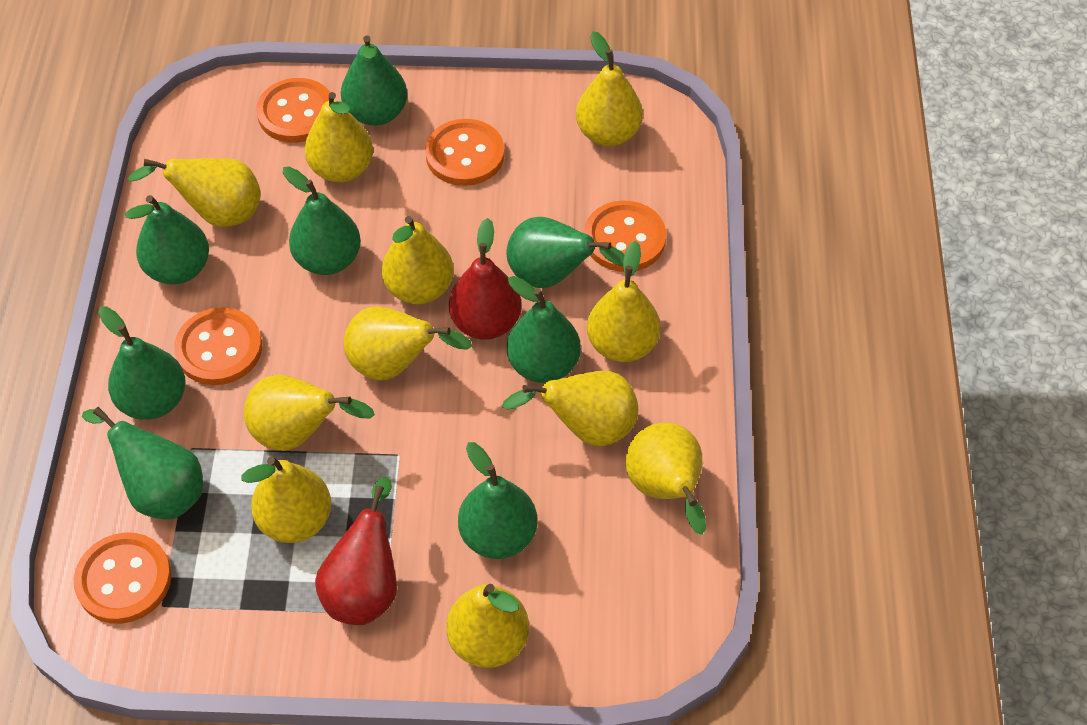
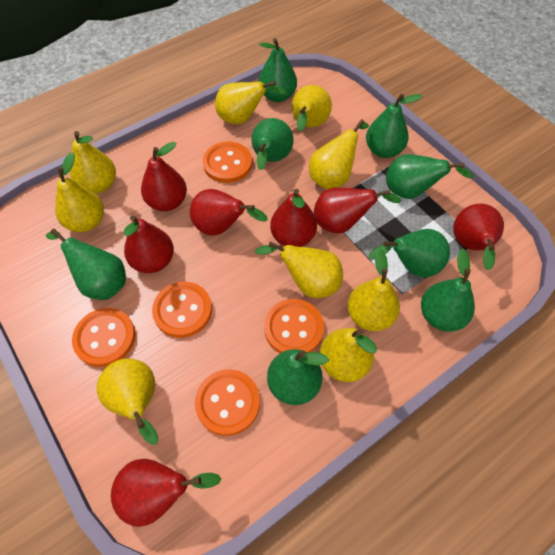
red pear: [315,477,397,625] [449,218,522,340] = 2 -> [111,459,222,527] [124,215,174,273] [141,142,187,211] [190,189,268,236] [270,189,317,247] [314,188,402,233] [453,204,504,270] = 7
yellow pear: [128,158,261,227] [242,457,331,543] [244,374,375,451] [304,92,373,182] [343,306,472,380] [382,216,454,304] [446,584,529,668] [502,371,638,446] [576,31,643,146] [587,241,660,362] [625,423,706,535] = 11 -> [55,152,104,232] [70,131,116,194] [96,358,159,445] [215,81,287,124] [255,242,343,298] [291,85,332,131] [309,119,369,189] [319,328,377,382] [348,249,400,331] = 9

